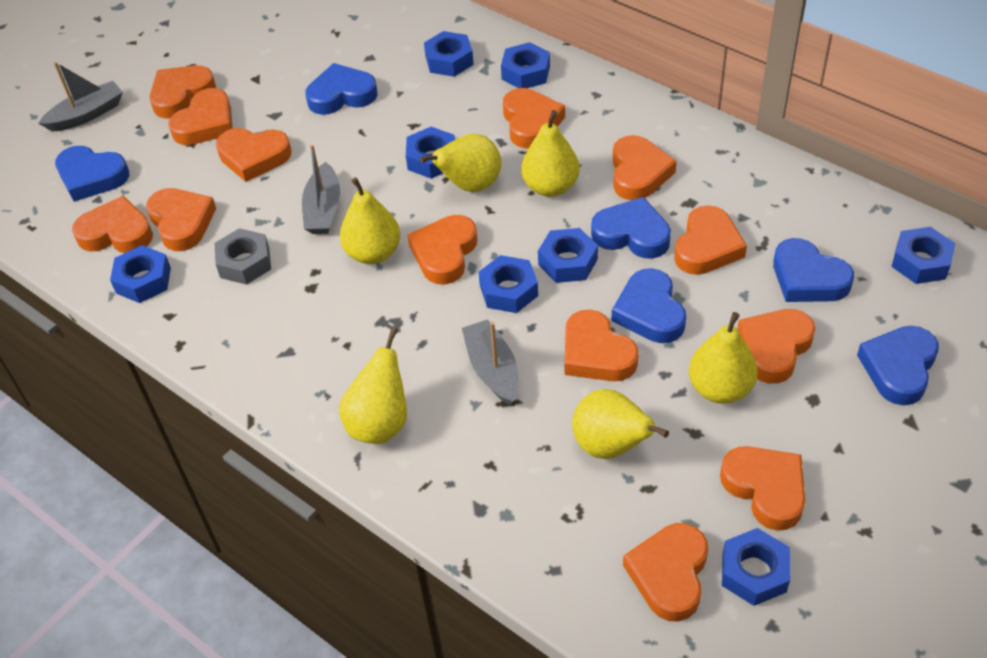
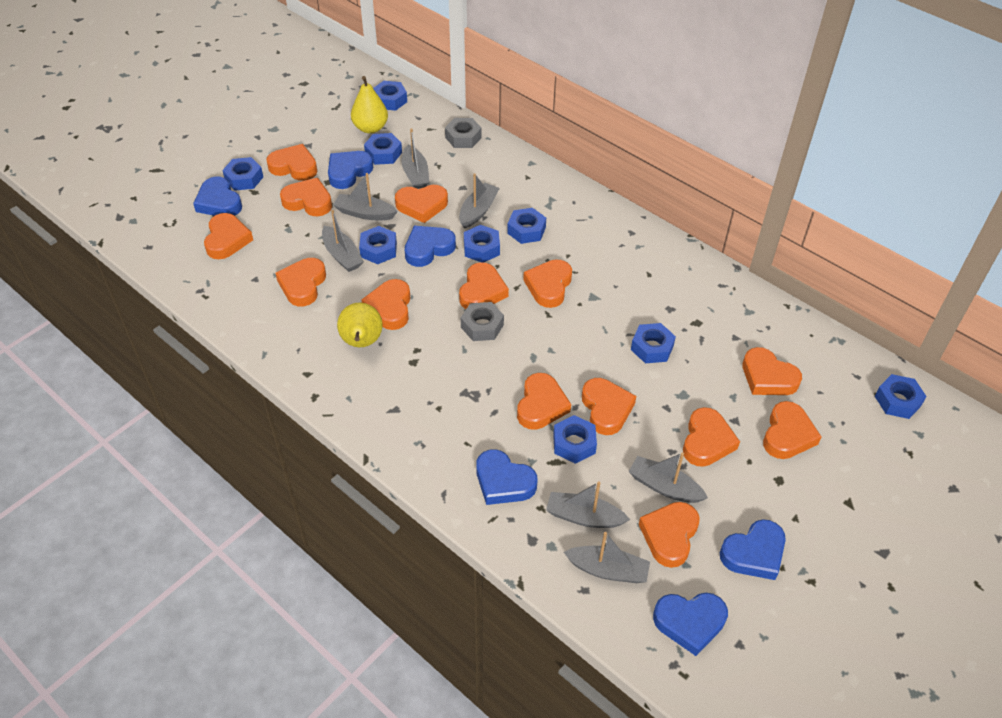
blue nut: [110,245,171,303] [406,127,455,179] [424,31,474,77] [479,255,538,313] [501,42,550,88] [538,228,598,283] [722,528,790,606] [891,227,956,284] = 8 -> [222,157,263,191] [359,226,397,264] [364,133,402,165] [373,81,407,111] [464,225,500,263] [507,208,546,244] [553,415,597,464] [631,323,676,363] [875,374,927,419] = 9
grey boat: [39,62,123,132] [302,145,340,234] [462,319,518,405] = 3 -> [322,210,364,272] [333,173,398,220] [401,128,429,189] [459,174,500,228] [546,481,630,528] [564,532,650,583] [628,452,708,503] = 7
grey nut: [215,228,271,285] = 1 -> [445,118,482,148] [461,302,504,341] = 2
orange heart: [72,196,153,253] [146,188,216,251] [149,65,216,119] [168,88,232,145] [216,128,291,182] [407,215,477,285] [503,88,565,148] [565,310,639,381] [612,135,677,200] [623,523,708,622] [674,205,747,275] [720,446,805,531] [737,309,815,384] = 13 -> [204,213,253,259] [266,144,317,181] [276,258,326,306] [280,178,332,216] [362,279,410,330] [395,185,448,223] [459,262,509,309] [517,373,571,430] [523,259,572,308] [582,378,636,435] [639,502,700,568] [683,407,740,467] [743,347,802,395] [763,401,821,459] = 14
yellow pear: [339,327,407,444] [340,177,401,264] [420,134,501,192] [521,110,579,197] [572,389,669,459] [689,312,758,404] = 6 -> [337,302,383,347] [351,76,388,133] = 2

